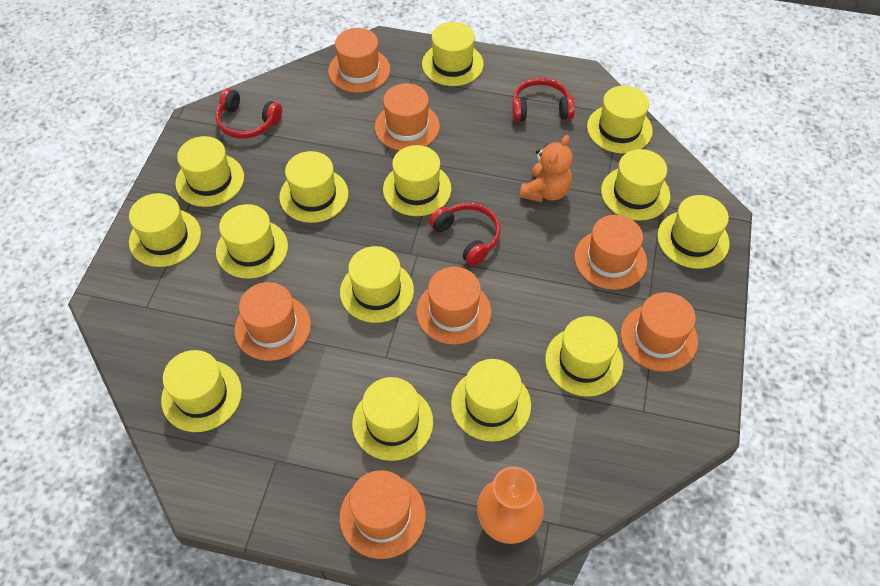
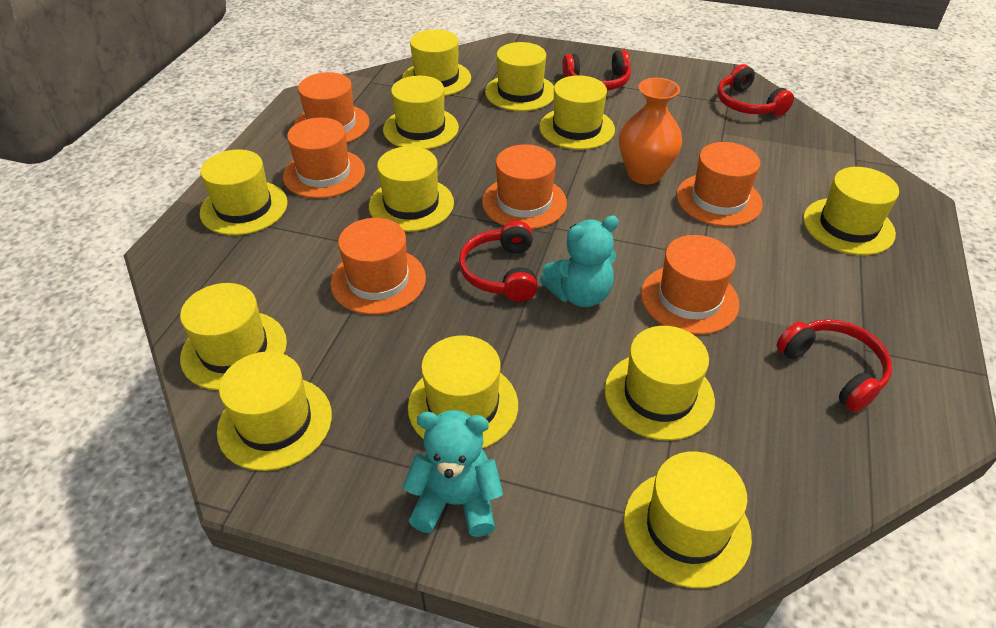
orange hat: [234,282,311,361] [328,28,390,93] [340,470,426,559] [375,83,440,151] [416,267,491,344] [574,215,647,290] [621,292,698,372] = 7 -> [283,118,365,198] [294,72,370,143] [331,218,426,315] [482,144,567,229] [641,235,739,335] [676,142,763,227] = 6
orange teddy bear: [519,135,573,202] = 1 -> none = 0
red headphones: [215,88,282,139] [429,203,501,266] [512,78,575,122] = 3 -> [459,221,538,302] [562,50,631,90] [717,64,794,116] [777,319,892,412] = 4
turquoise teddy bear: none = 0 -> [402,410,503,537] [540,215,619,307] = 2
yellow hat: [129,193,201,267] [161,350,242,432] [175,136,244,207] [216,204,288,279] [279,151,348,223] [340,246,414,323] [352,377,433,461] [383,145,451,216] [422,22,484,86] [451,359,531,442] [545,316,623,397] [587,86,653,153] [601,149,670,221] [657,195,730,269] = 14 -> [180,283,287,390] [200,149,287,235] [217,351,332,471] [369,146,454,232] [383,76,459,149] [402,29,471,96] [408,335,518,449] [485,42,554,111] [539,75,615,150] [604,326,715,441] [624,451,752,588] [803,167,899,255] = 12

